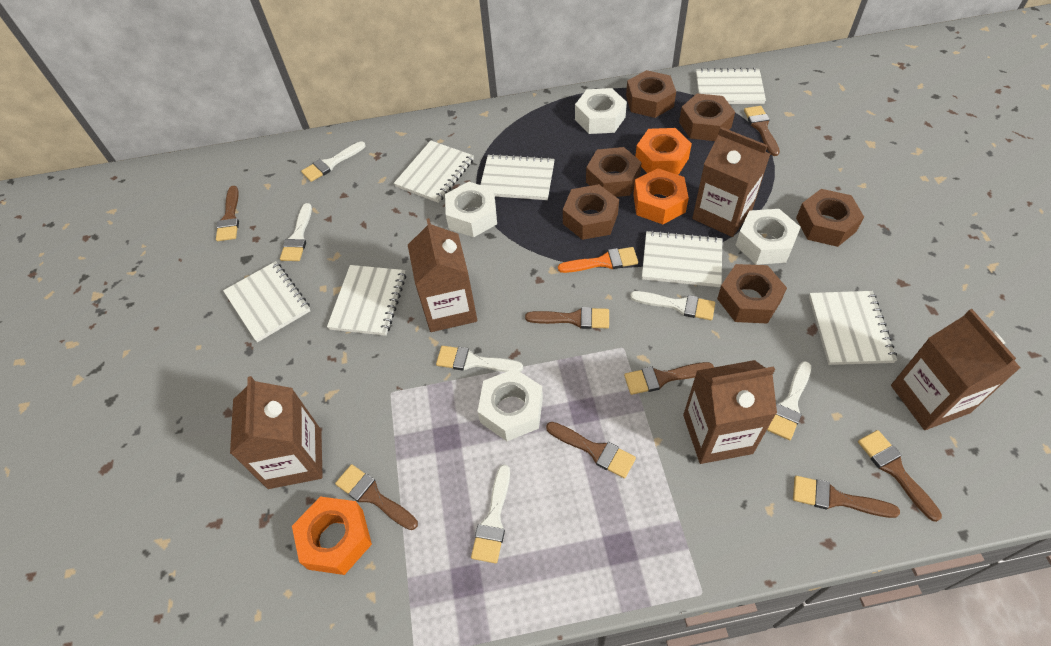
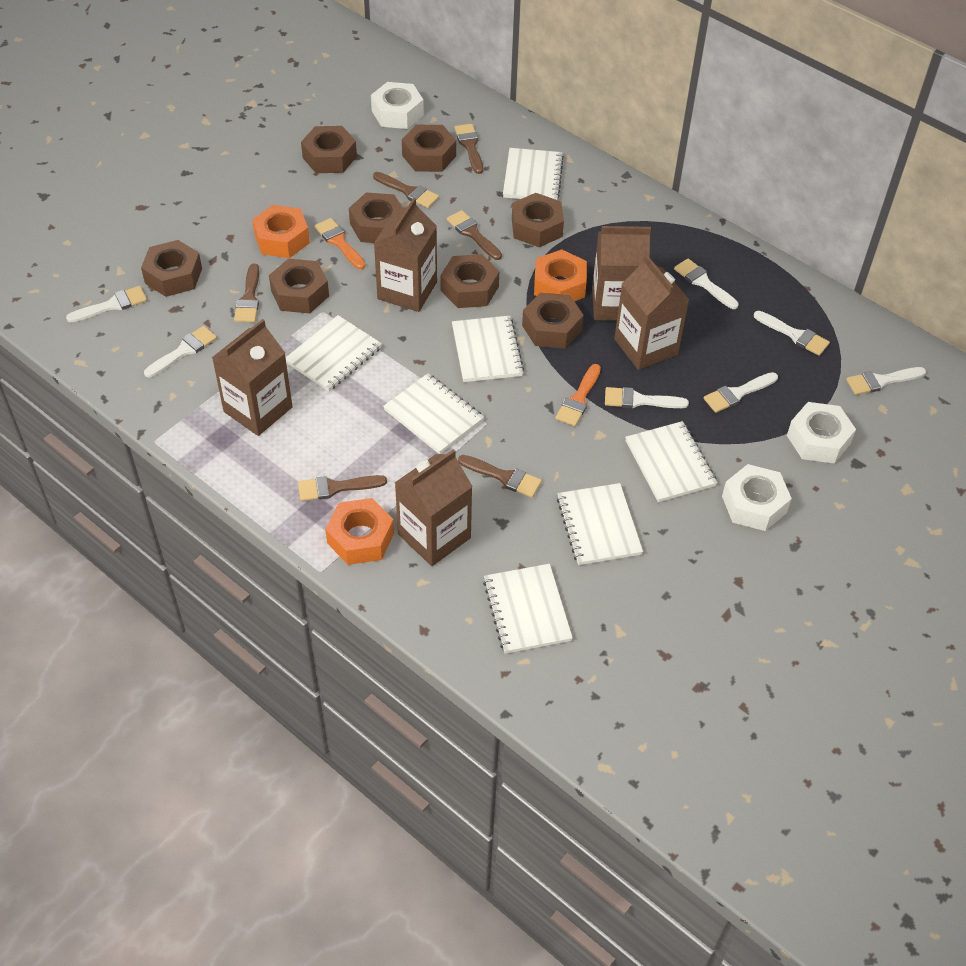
brown brush: [216,186,239,241] [335,464,418,530] [525,307,609,329] [546,422,636,478] [624,362,714,395] [744,106,780,156] [793,476,900,518] [858,430,942,522] = 8 -> [234,264,259,322] [298,475,387,501] [373,172,439,208] [447,210,502,260] [455,124,483,174] [458,455,542,498] = 6
brown nut: [563,184,619,240] [586,147,642,197] [626,70,676,118] [679,93,735,141] [717,264,787,324] [796,189,864,247] = 6 -> [141,240,202,297] [269,258,329,313] [301,126,357,173] [349,192,403,243] [402,125,456,172] [440,254,499,308] [512,193,564,247] [522,293,584,348] = 8
orange brush: [558,247,638,273] = 1 -> [315,218,365,269] [556,364,601,426] = 2
white brush: [280,203,312,261] [301,141,366,182] [436,346,523,372] [471,465,510,563] [630,291,715,320] [767,361,811,440] = 6 -> [66,286,147,323] [144,326,217,378] [605,387,689,408] [674,258,739,309] [704,372,778,413] [754,311,830,356] [846,367,926,395] = 7
white nut: [445,182,497,237] [477,369,543,441] [575,88,627,134] [735,209,801,265] = 4 -> [371,82,424,129] [722,464,792,531] [787,402,856,464] = 3

